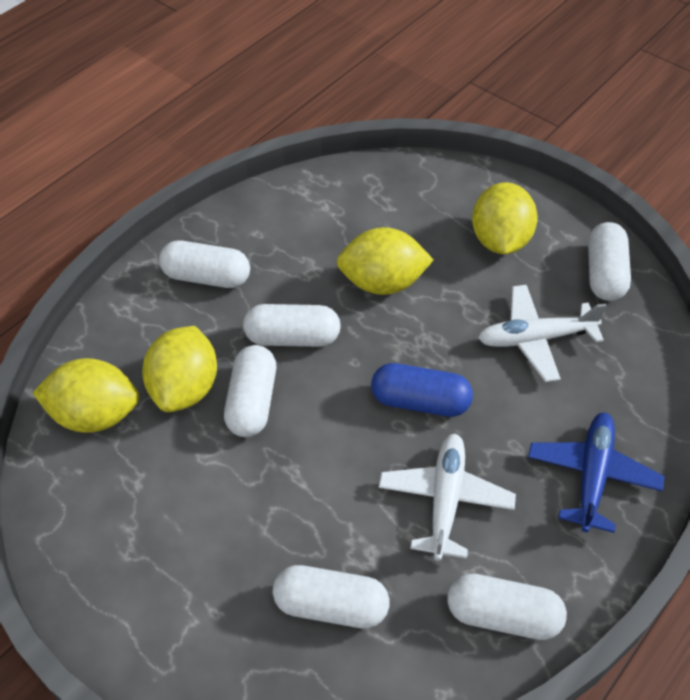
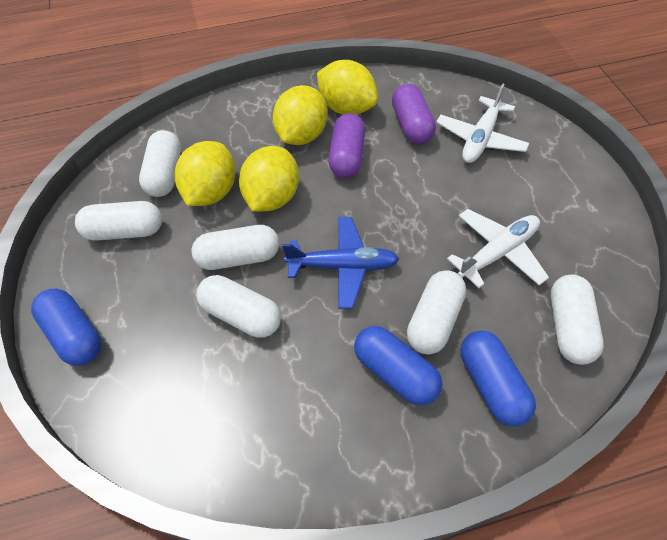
blue capsule: [371,363,473,417] = 1 -> [31,288,101,366] [354,326,442,406] [461,330,536,427] = 3
purple capsule: none = 0 -> [329,113,365,178] [392,84,436,144] = 2

